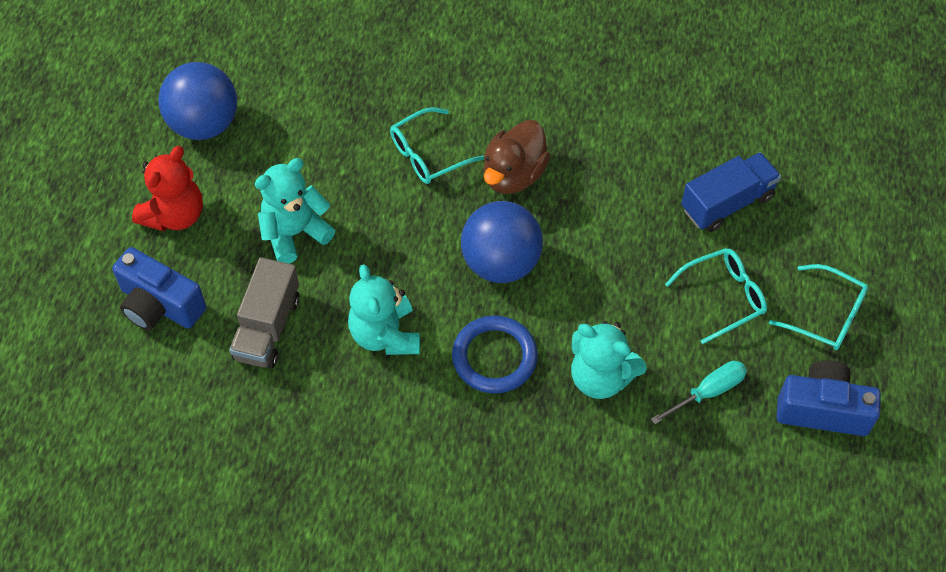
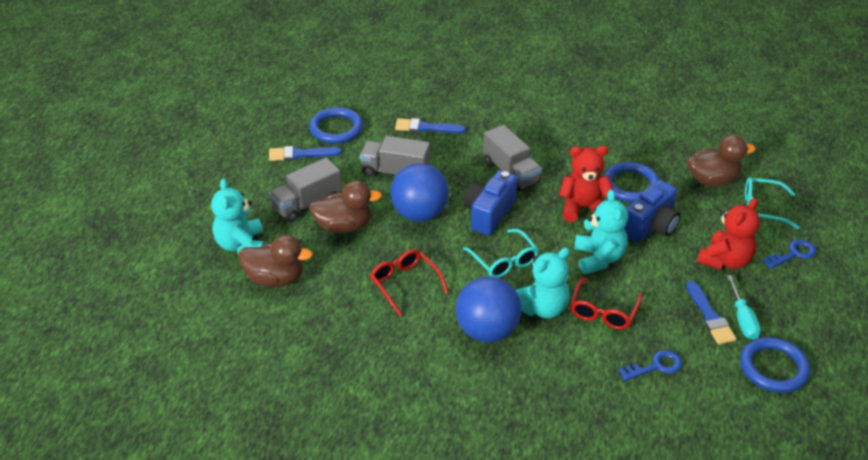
blue brush: none = 0 -> [269,146,342,161] [395,118,466,133] [686,281,737,345] = 3
blue key: none = 0 -> [618,350,682,381] [763,239,817,269] = 2
blue ring: [452,315,538,394] = 1 -> [309,107,363,144] [603,162,660,202] [740,337,811,393] = 3
blue truck: [681,152,781,232] = 1 -> none = 0
brown duck: [484,120,550,194] = 1 -> [239,235,313,287] [309,180,382,233] [687,135,756,186] = 3
grey truck: [229,257,300,369] = 1 -> [269,158,342,222] [360,136,430,177] [483,125,542,191] = 3
red glasses: none = 0 -> [370,249,448,316] [570,278,642,330] = 2
red teddy bear: [132,146,203,231] = 1 -> [559,145,615,222] [697,198,760,270] = 2
turquoise glasses: [390,107,484,184] [665,248,767,344] [769,264,868,350] = 3 -> [463,229,539,278] [745,177,800,229] = 2

